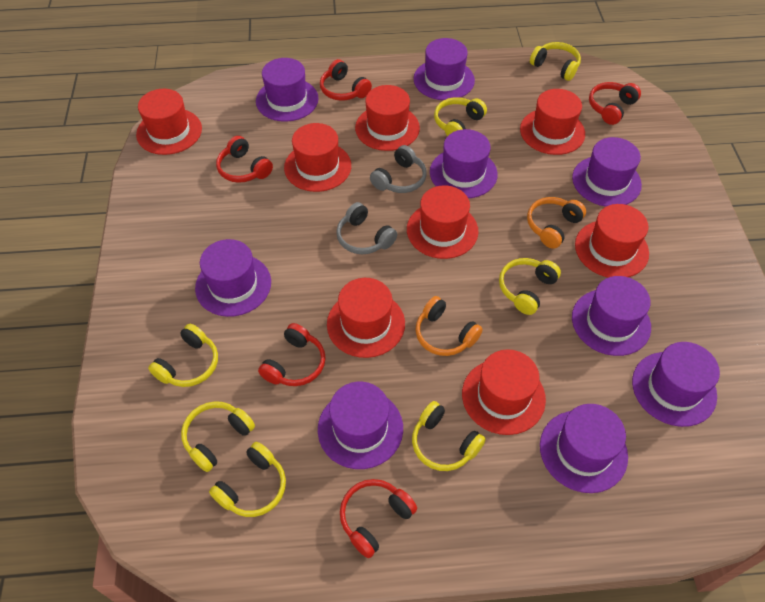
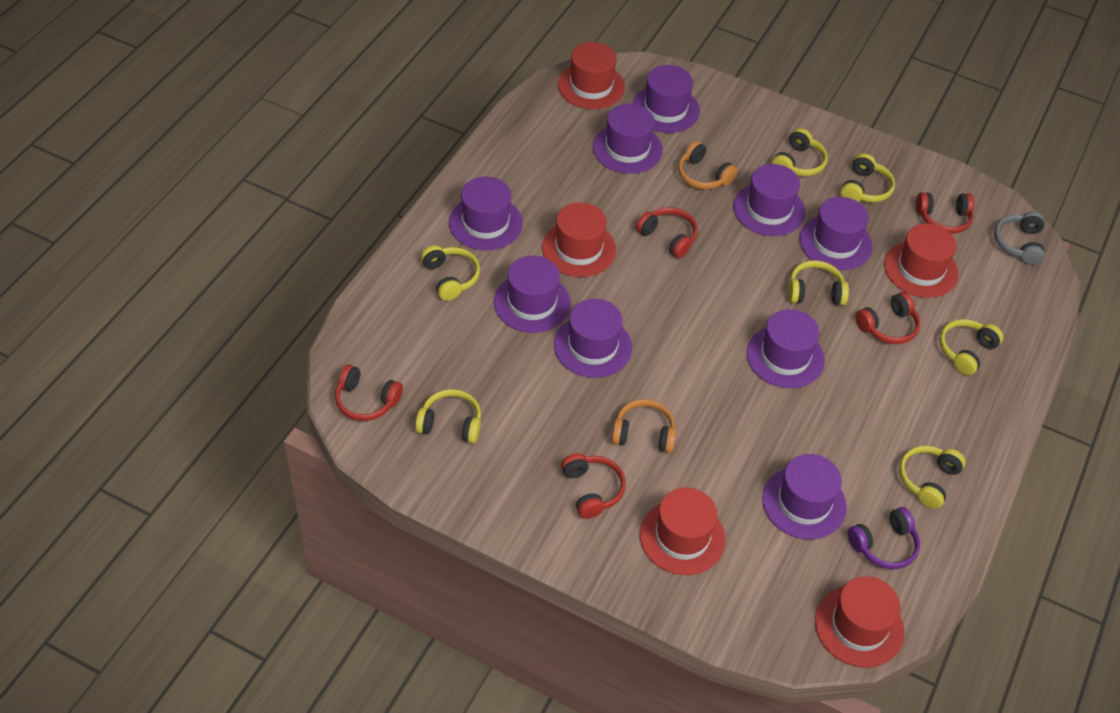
grey headphones: [336,202,397,254] [370,145,427,193] = 2 -> [994,212,1045,265] = 1
purple headphones: none = 0 -> [848,507,920,569] = 1
red hat: [136,89,202,155] [284,123,351,192] [327,278,405,358] [355,85,420,151] [407,185,478,259] [462,349,546,435] [520,89,585,155] [575,204,649,278] = 8 -> [542,202,616,277] [558,42,625,109] [640,487,726,575] [815,576,904,668] [884,223,958,298] = 5

